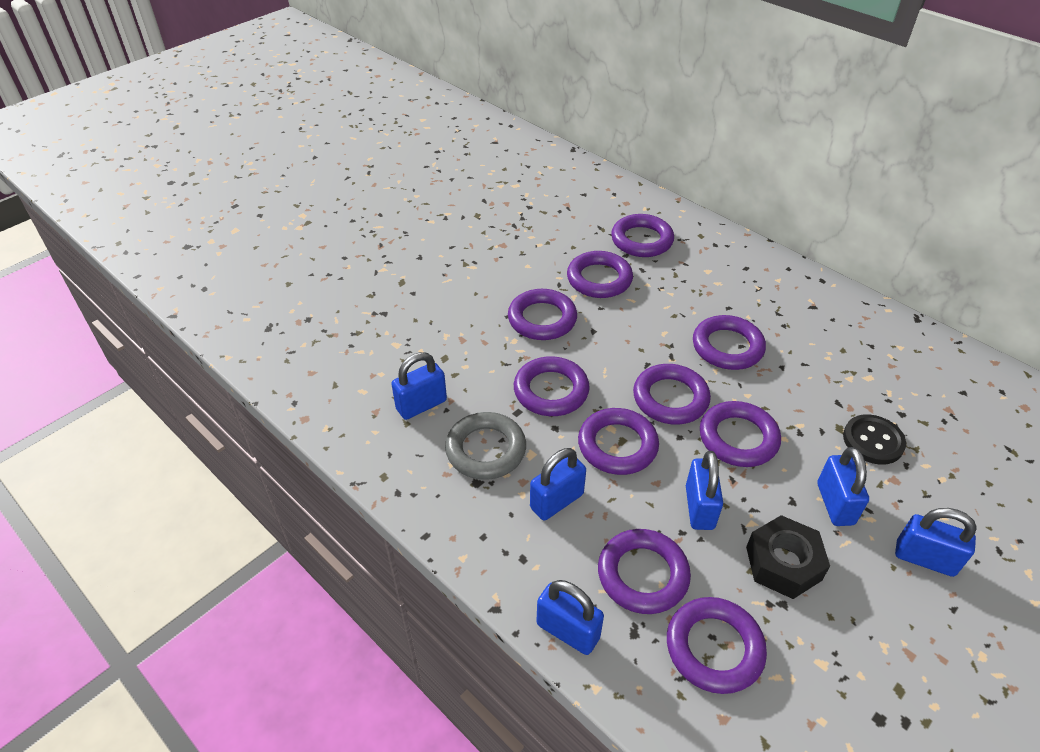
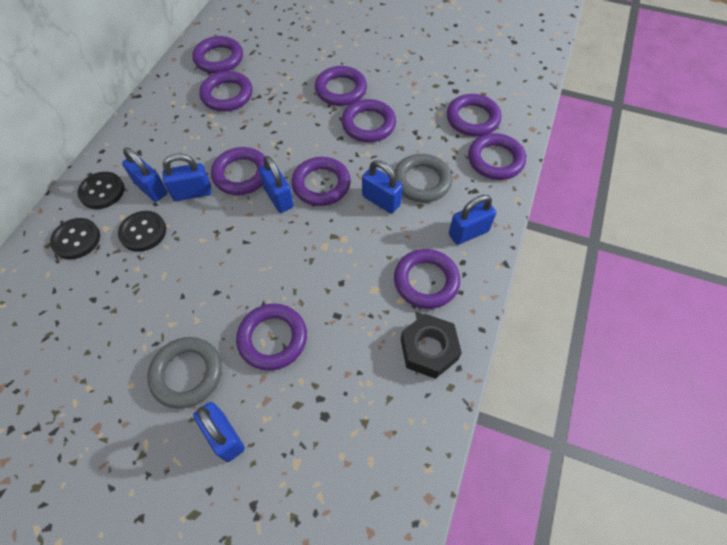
black button: [843,414,906,465] = 1 -> [50,218,100,259] [77,172,124,209] [118,211,166,252] = 3
grey ring: [445,412,526,480] = 1 -> [147,337,222,408] [394,154,452,203] = 2

